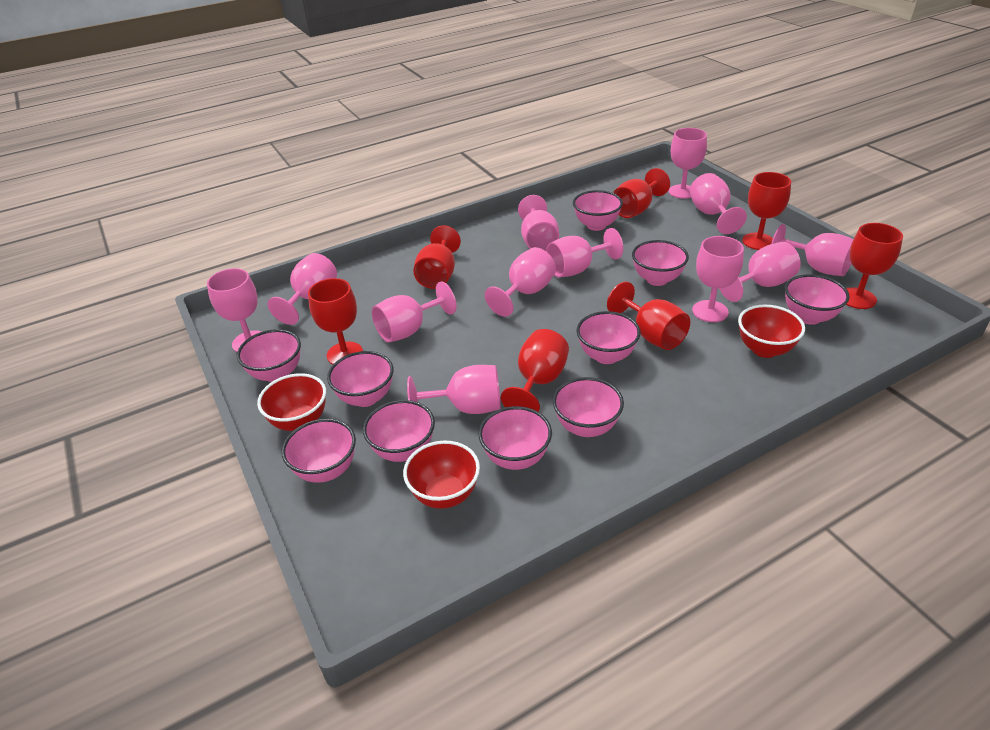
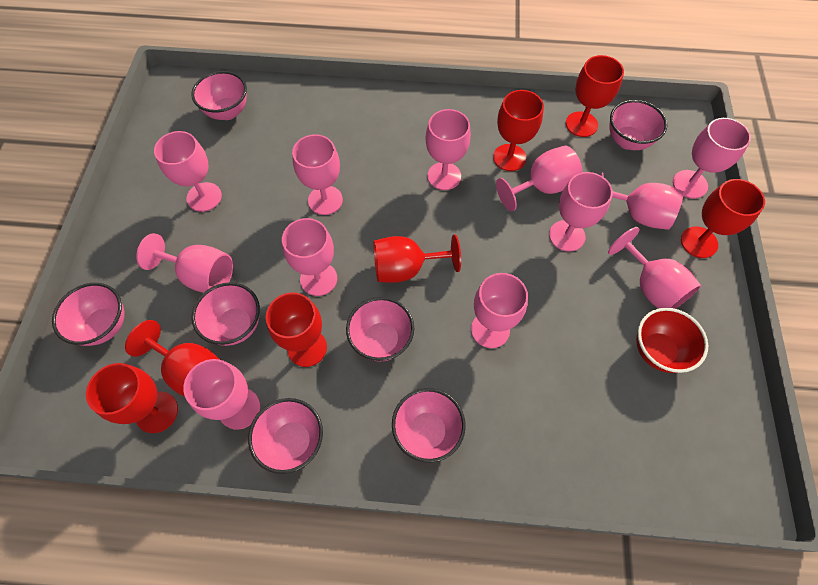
pink bowl: [237,329,301,382] [282,419,356,483] [327,351,393,407] [363,400,435,462] [478,406,552,470] [553,377,624,437] [573,190,623,231] [576,311,641,364] [632,240,689,286] [785,274,850,325] = 10 -> [52,283,124,346] [191,71,247,120] [192,282,260,346] [248,398,323,474] [346,297,414,361] [392,388,466,463] [610,100,667,150] = 7
red bowl: [257,373,326,431] [403,441,480,509] [738,305,805,358] = 3 -> [636,308,708,373] = 1

